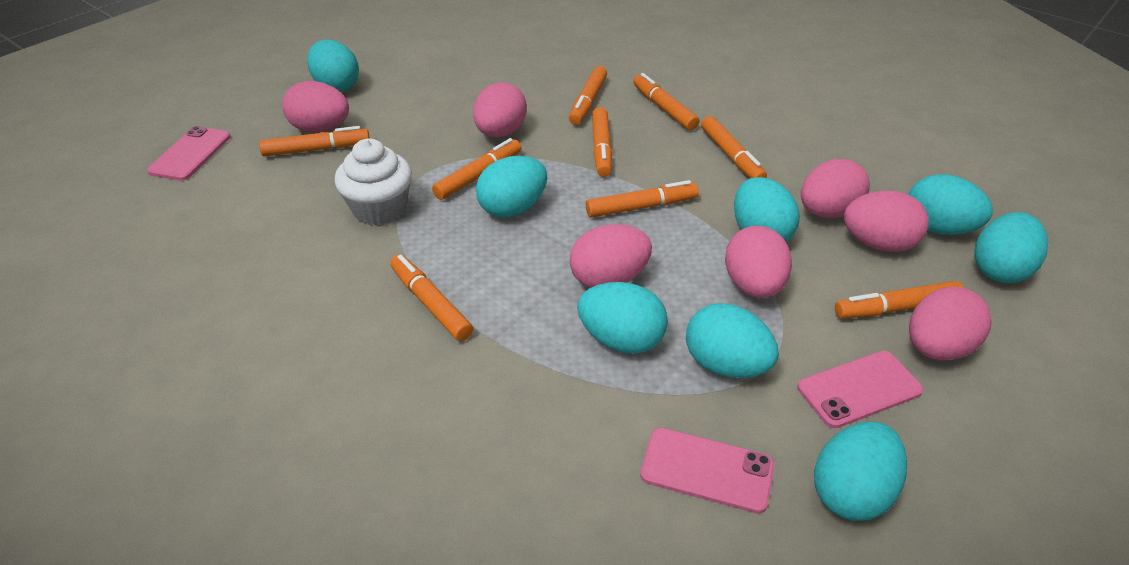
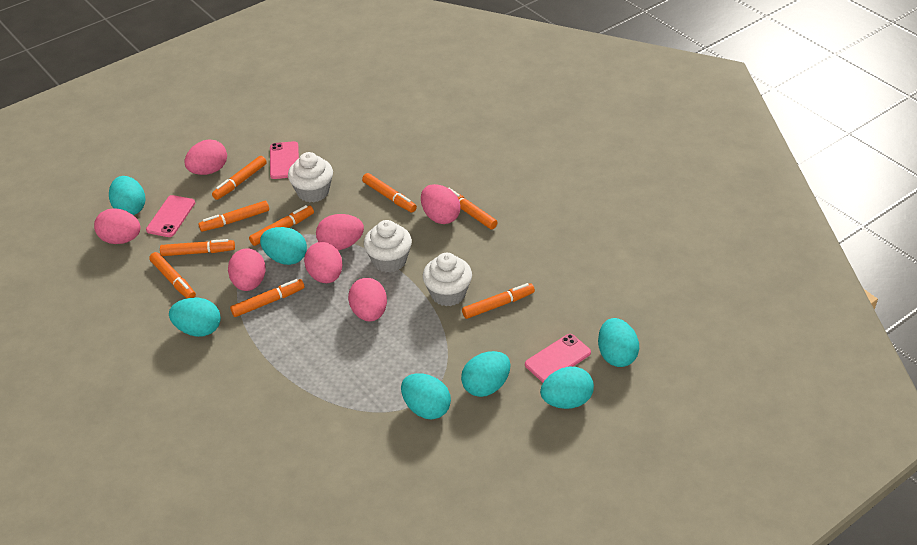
turquoise egg: [307,39,359,92] [476,156,547,218] [577,282,668,354] [686,303,779,378] [734,177,799,242] [814,422,907,521] [908,174,993,235] [974,212,1048,283] = 8 -> [109,176,145,215] [169,298,221,337] [260,227,307,265] [401,373,451,420] [461,351,511,397] [540,367,594,409] [598,318,639,367] = 7
white cupcake: [335,138,412,226] = 1 -> [288,152,333,203] [364,220,412,273] [423,253,472,306] = 3

